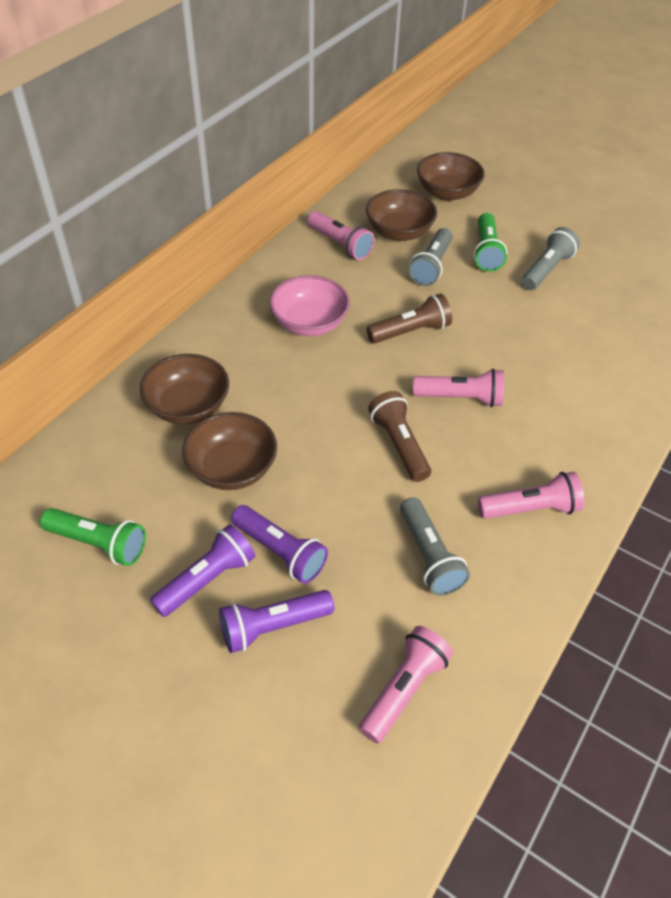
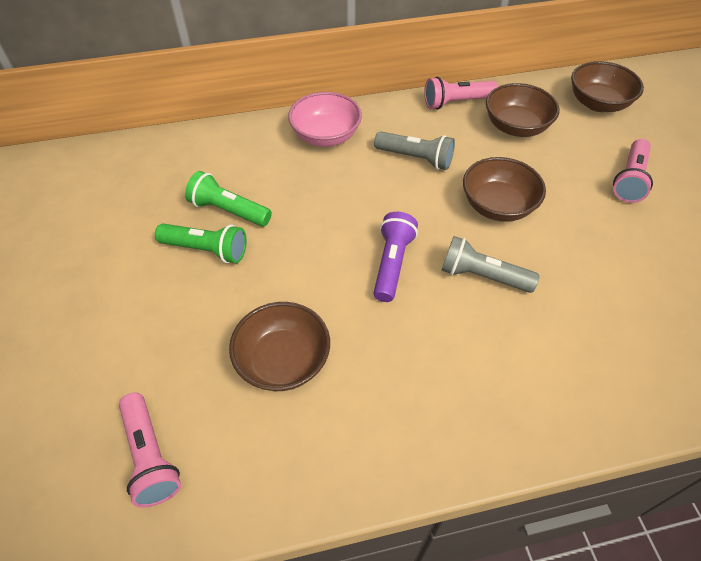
brown flashlight: [367,293,452,343] [368,391,431,482] = 2 -> none = 0
grey flashlight: [400,497,470,596] [408,228,452,286] [522,227,580,290] = 3 -> [374,131,455,170] [442,236,540,293] = 2
pink flashlight: [307,211,375,260] [359,626,453,743] [413,369,504,407] [478,472,584,519] = 4 -> [119,393,181,508] [424,77,498,109] [613,139,653,203] = 3
purple flashlight: [150,524,255,617] [219,590,334,653] [231,505,328,584] = 3 -> [373,212,418,302] = 1

